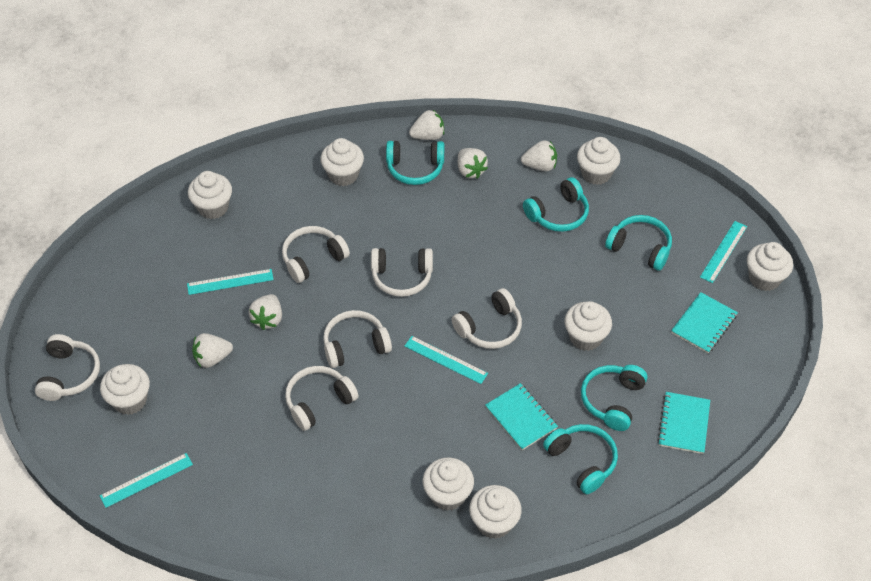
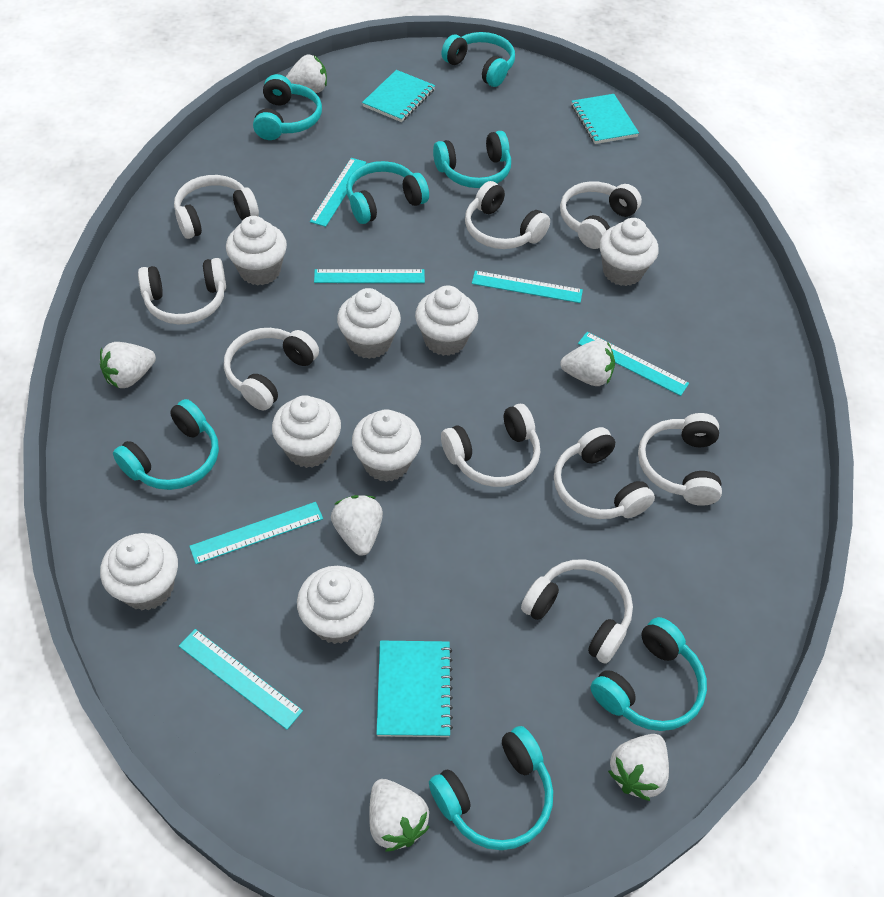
turquoise headphones: [386,141,444,185] [523,177,589,232] [543,424,618,494] [581,365,647,431] [605,215,672,271] = 5 -> [113,399,219,490] [253,74,322,140] [346,161,429,224] [429,726,553,850] [433,131,511,188] [441,32,515,87] [590,617,707,731] = 7
turquoise ruler: [100,453,193,508] [187,269,274,295] [404,336,488,384] [700,221,747,283] = 4 -> [179,629,303,730] [189,502,323,564] [310,158,366,227] [314,269,425,283] [472,271,583,303] [578,332,689,396] = 6
white headphones: [35,334,100,401] [282,226,350,283] [285,366,358,431] [323,310,392,368] [371,248,433,297] [452,288,522,349] = 6 -> [138,258,226,324] [174,175,259,239] [224,328,319,410] [441,404,540,487] [465,181,550,249] [521,560,633,664] [554,427,655,519] [560,181,642,249] [638,413,722,506] = 9
white strawberry: [192,333,233,368] [249,294,282,330] [409,110,444,140] [458,148,488,179] [521,140,557,171] = 5 -> [100,342,156,388] [286,55,327,93] [331,495,383,556] [369,779,430,852] [560,340,615,386] [608,734,669,801] = 6

